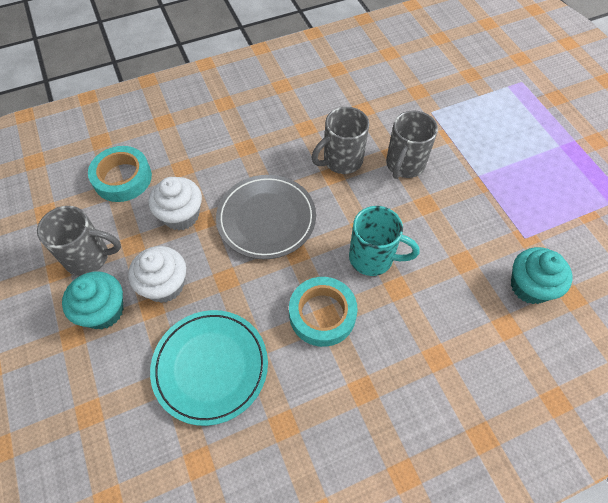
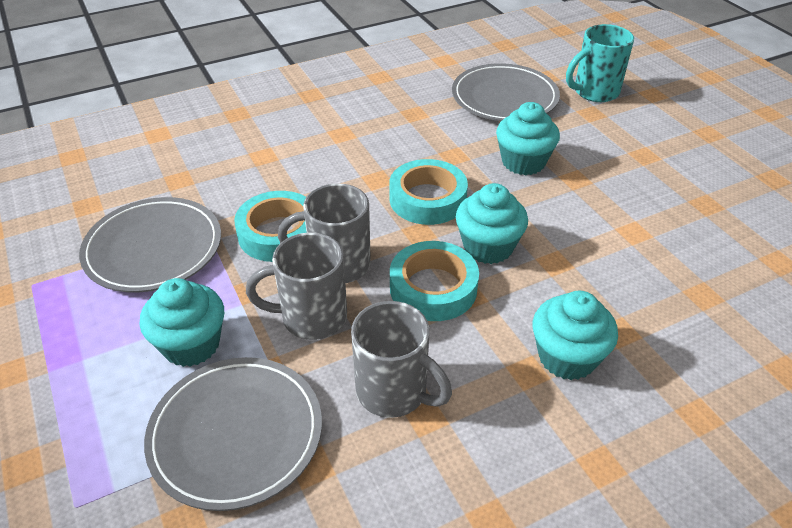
grey plate: [216,175,316,259] = 1 -> [79,197,221,292] [144,357,322,511] [452,63,560,121] = 3
turquoise cupcake: [62,271,124,329] [511,247,573,304] = 2 -> [140,278,224,367] [456,183,528,264] [496,102,560,175] [533,291,618,380] = 4
turquoise plate: [150,310,268,426] = 1 -> none = 0
turquoise tape: [88,146,152,202] [289,277,358,347] = 2 -> [234,191,307,262] [389,159,468,225] [390,241,479,321] = 3
white cupcake: [128,246,186,303] [148,177,202,230] = 2 -> none = 0

